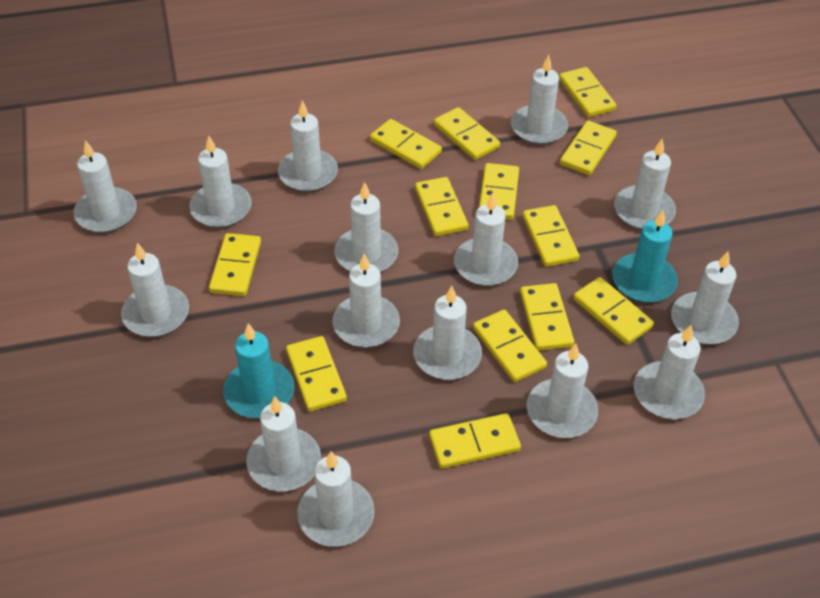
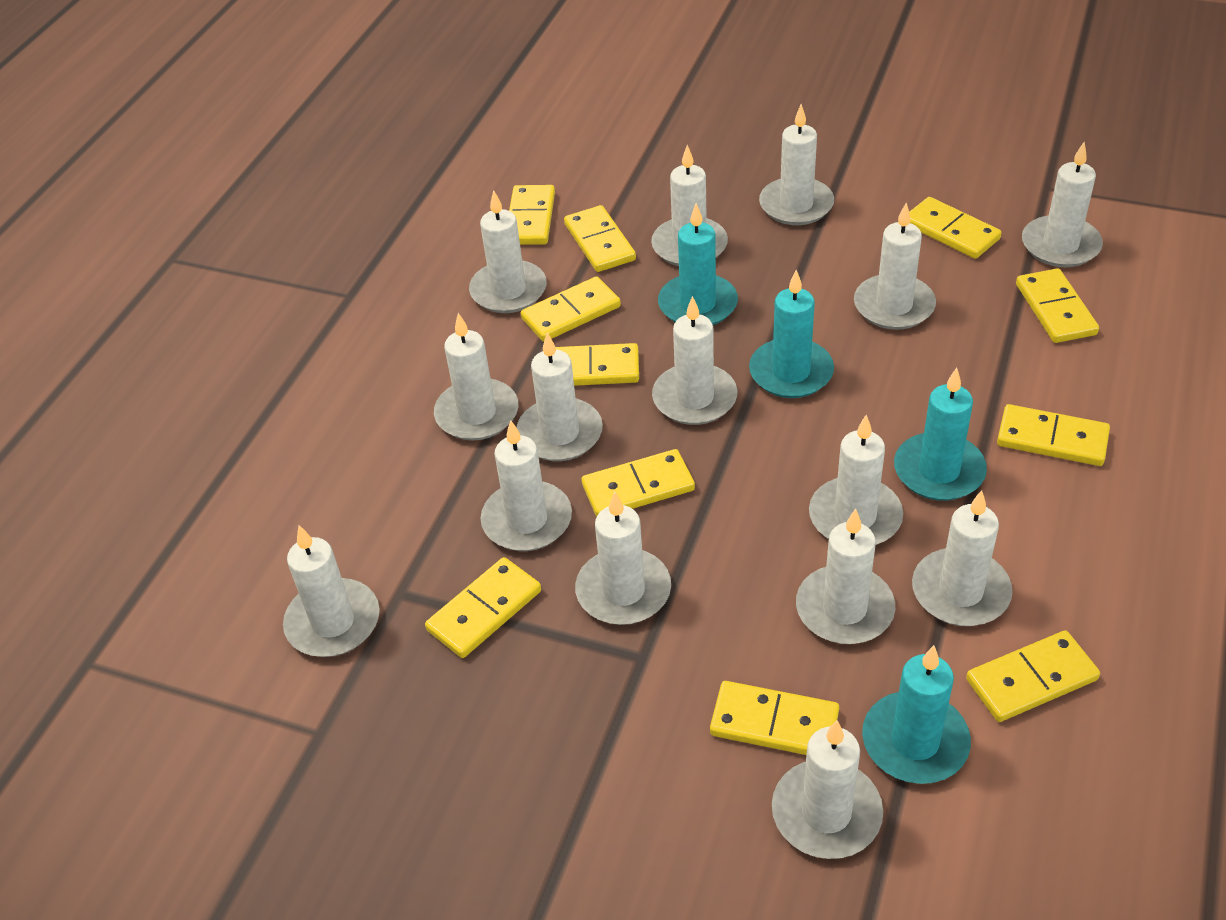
turquoise candle: [223,323,294,418] [612,210,678,303] = 2 -> [658,203,738,325] [749,270,834,398] [862,645,971,784] [894,368,987,501] = 4
yellow domino: [209,233,261,296] [286,336,347,412] [370,119,442,169] [415,177,468,236] [429,413,521,469] [434,107,500,160] [473,310,547,382] [479,163,519,220] [520,283,574,351] [522,205,579,267] [559,67,617,117] [560,121,617,175] [573,277,654,345] = 13 -> [425,557,541,658] [509,185,555,245] [521,276,621,342] [556,343,639,386] [564,205,636,272] [582,449,695,517] [710,681,839,755] [909,197,1001,259] [966,630,1100,722] [997,404,1110,466] [1016,268,1099,343] = 11

